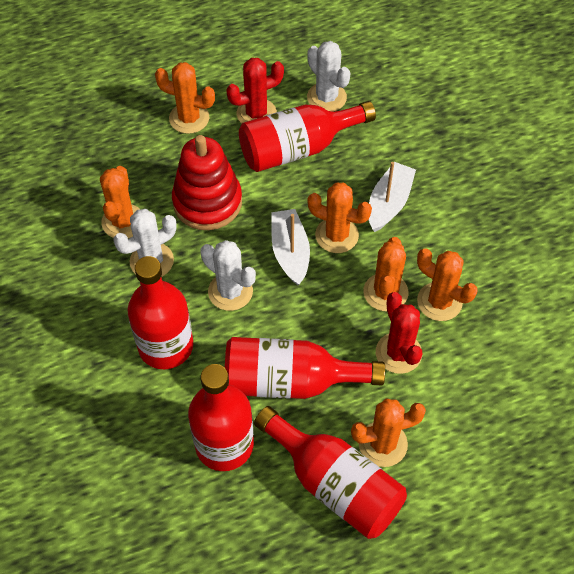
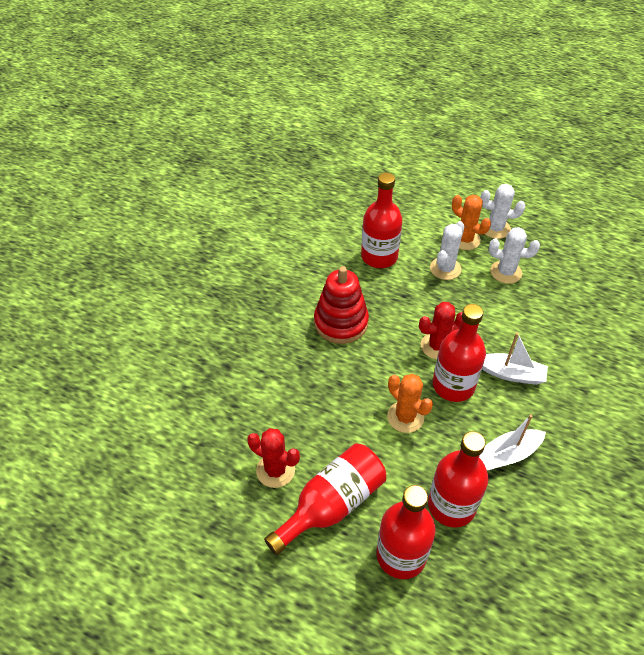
orange cactus: [100,166,141,238] [155,62,215,134] [308,183,372,253] [351,398,426,467] [363,237,408,311] [417,248,478,321] = 6 -> [387,374,433,433] [452,195,491,250] = 2

